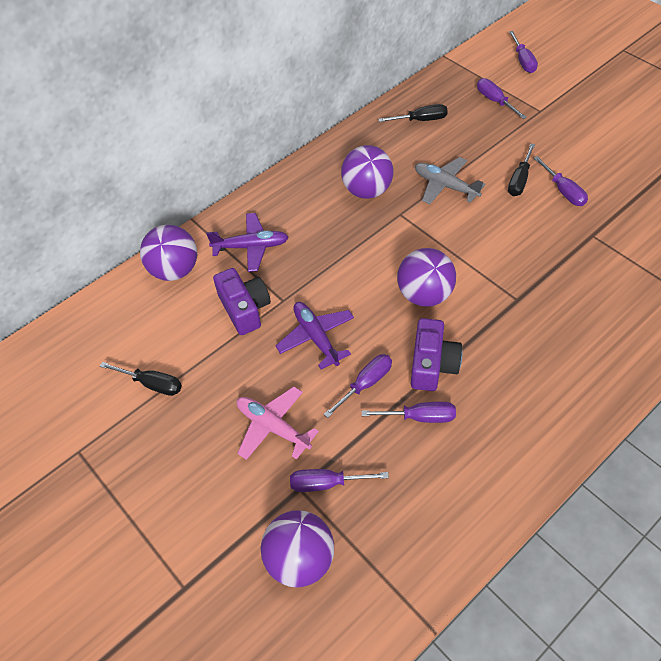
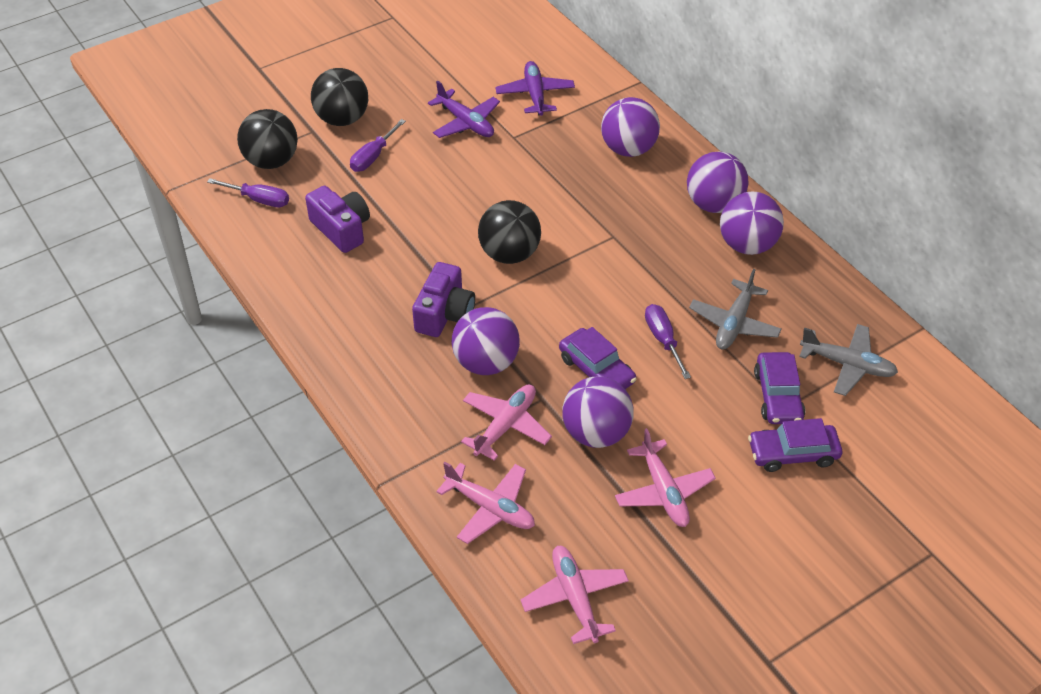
black ball: none = 0 -> [237,109,298,169] [311,68,368,126] [478,200,541,264] = 3
black screwdriver: [100,362,182,396] [378,104,448,122] [508,143,535,196] = 3 -> none = 0
grey plane: [415,157,485,204] = 1 -> [689,269,782,349] [799,324,898,396] = 2
pink plane: [237,387,319,460] = 1 -> [436,462,535,544] [461,385,552,461] [521,546,629,644] [615,428,716,527] = 4
purple ball: [140,225,197,281] [261,510,334,587] [341,145,393,199] [397,248,456,307] = 4 -> [452,307,520,375] [562,376,633,448] [601,97,660,157] [687,151,749,213] [720,191,784,255] = 5
purple car: none = 0 -> [559,327,636,389] [748,418,842,472] [754,352,805,424] = 3
purple screwdriver: [290,469,389,492] [324,354,392,418] [362,402,456,423] [477,78,527,119] [509,31,538,73] [534,156,588,206] = 6 -> [207,178,289,207] [350,119,406,172] [645,304,691,379] = 3

